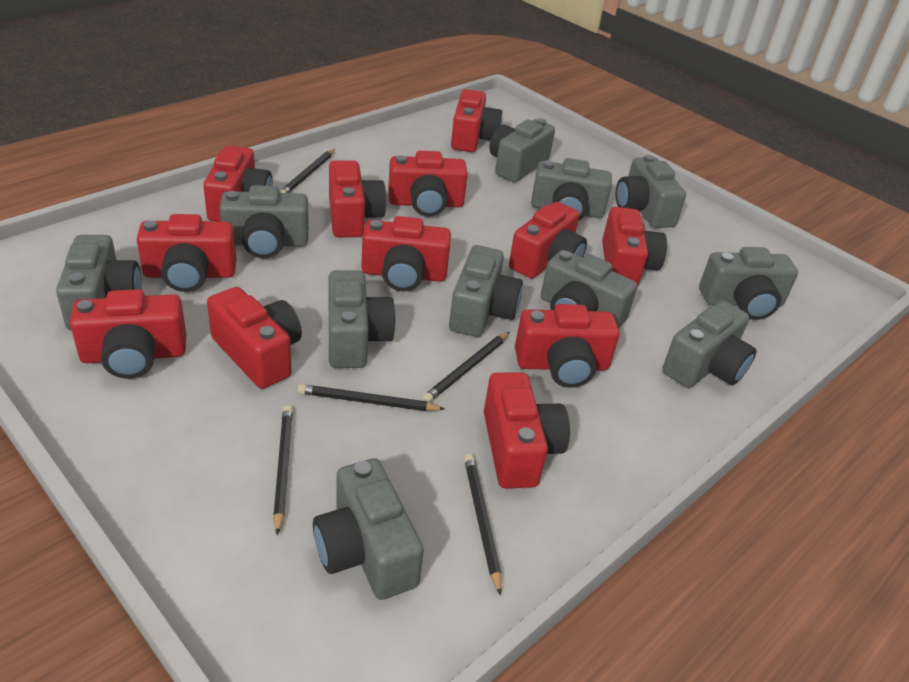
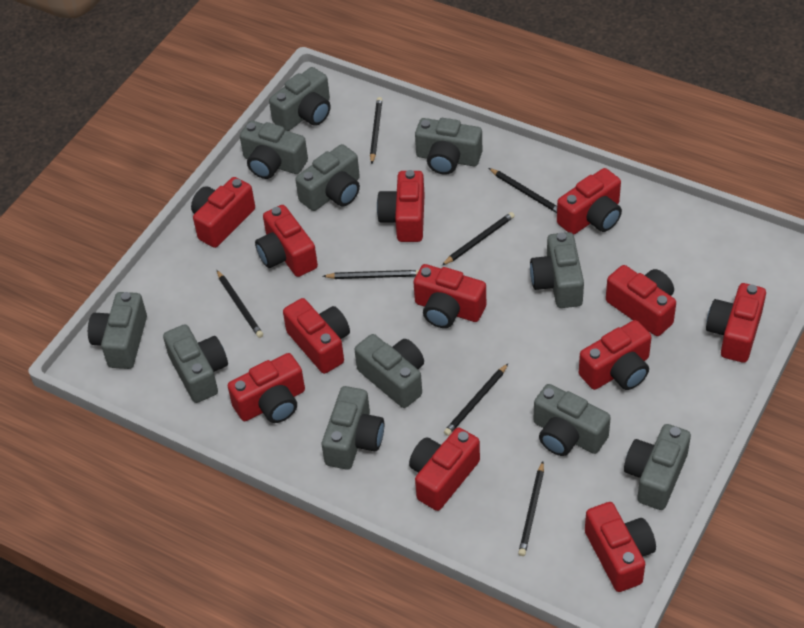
black pencil: [273,405,293,535] [280,149,335,193] [298,384,445,411] [422,332,510,402] [464,454,502,596] = 5 -> [217,270,263,338] [322,270,419,279] [370,97,382,164] [442,212,515,265] [444,364,508,436] [489,168,557,213] [518,461,544,556] = 7

